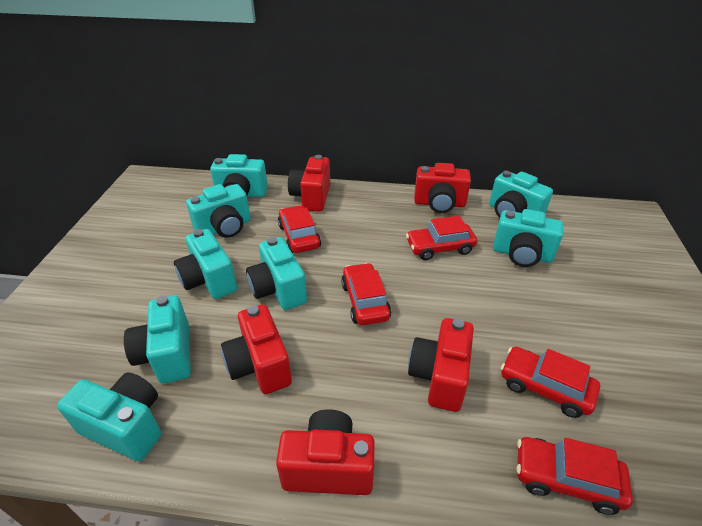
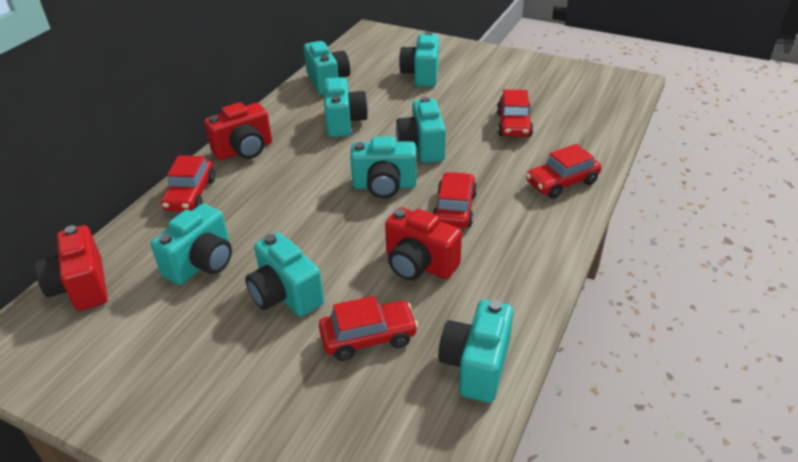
red camera: [221,304,292,394] [276,409,375,495] [288,155,330,212] [408,318,474,412] [414,163,471,213] = 5 -> [35,225,108,311] [204,103,272,160] [385,207,462,280] = 3

